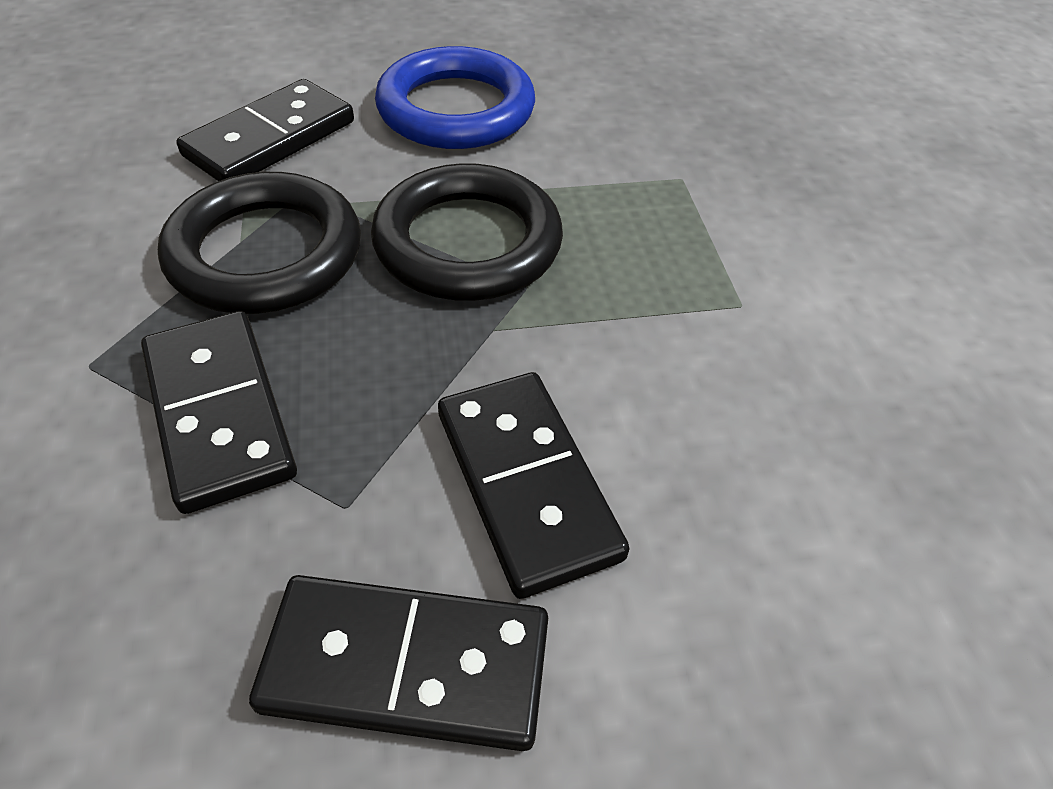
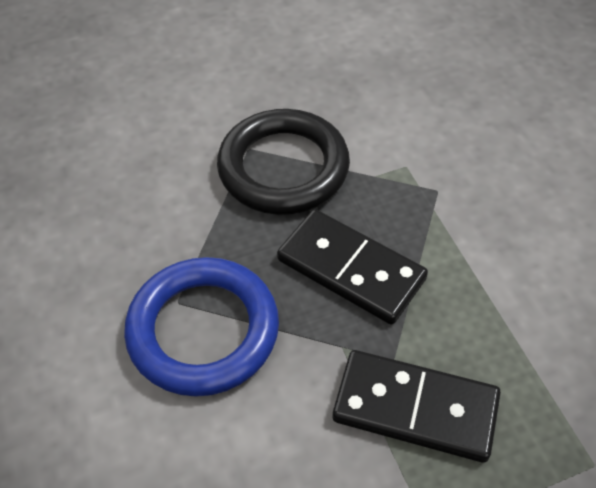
black domino: [141,311,297,514] [176,79,354,181] [249,575,548,751] [438,372,629,599] = 4 -> [277,209,428,325] [332,350,501,463] = 2
black ring: [158,172,361,314] [371,163,563,301] = 2 -> [217,109,350,215] = 1

